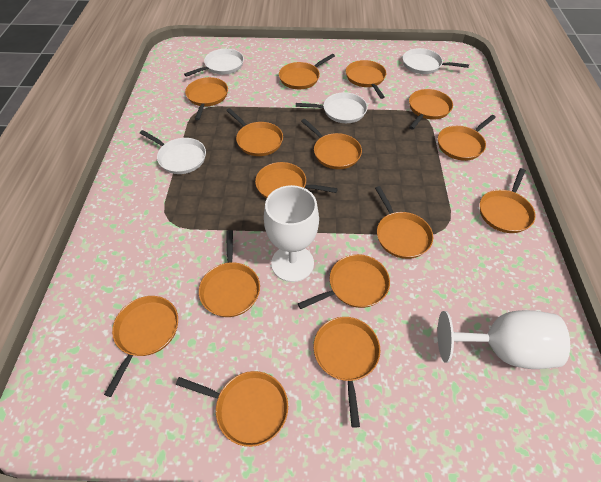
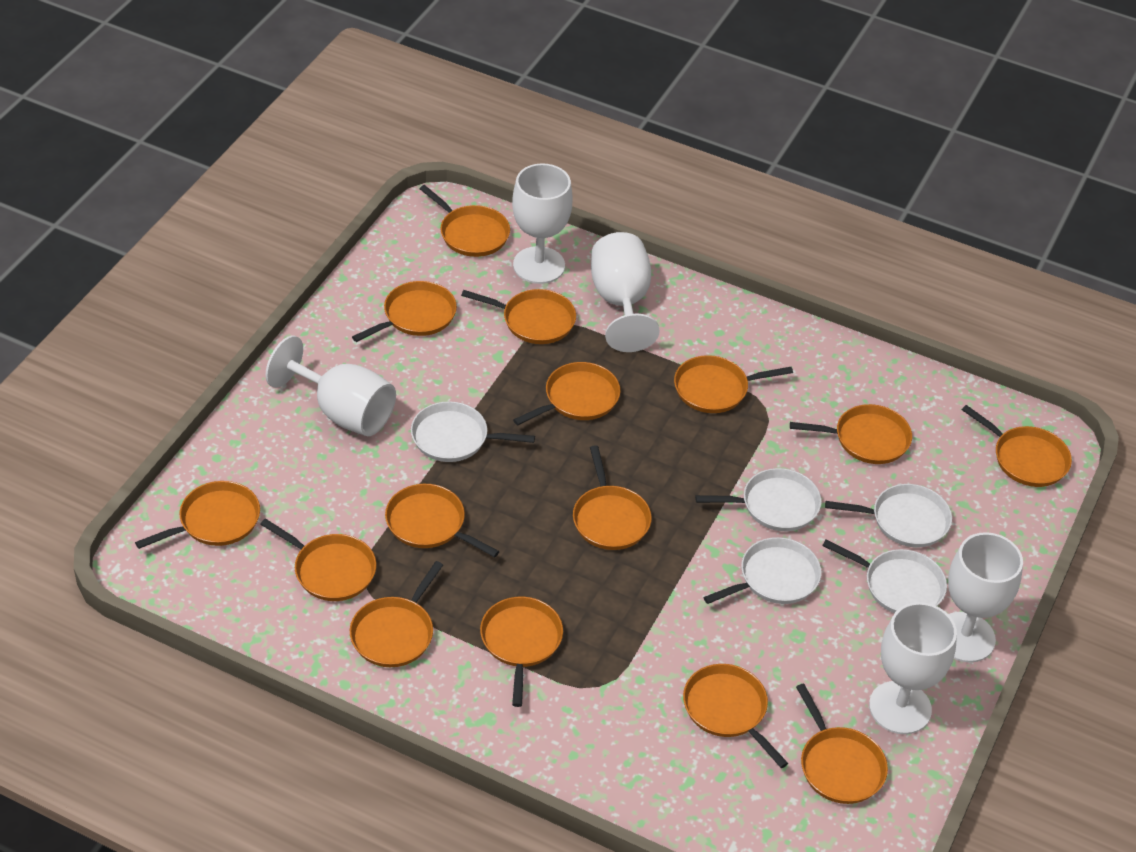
white goblet: [264,185,319,282] [438,310,570,369] = 2 -> [266,336,396,436] [512,163,573,284] [591,232,660,352] [869,602,957,734] [948,532,1023,662] = 5
white pan: [140,130,206,174] [184,49,244,77] [296,92,367,123] [403,48,469,74] = 4 -> [411,401,535,462] [695,468,822,531] [703,537,821,604] [822,540,947,613] [825,484,952,547] = 5

